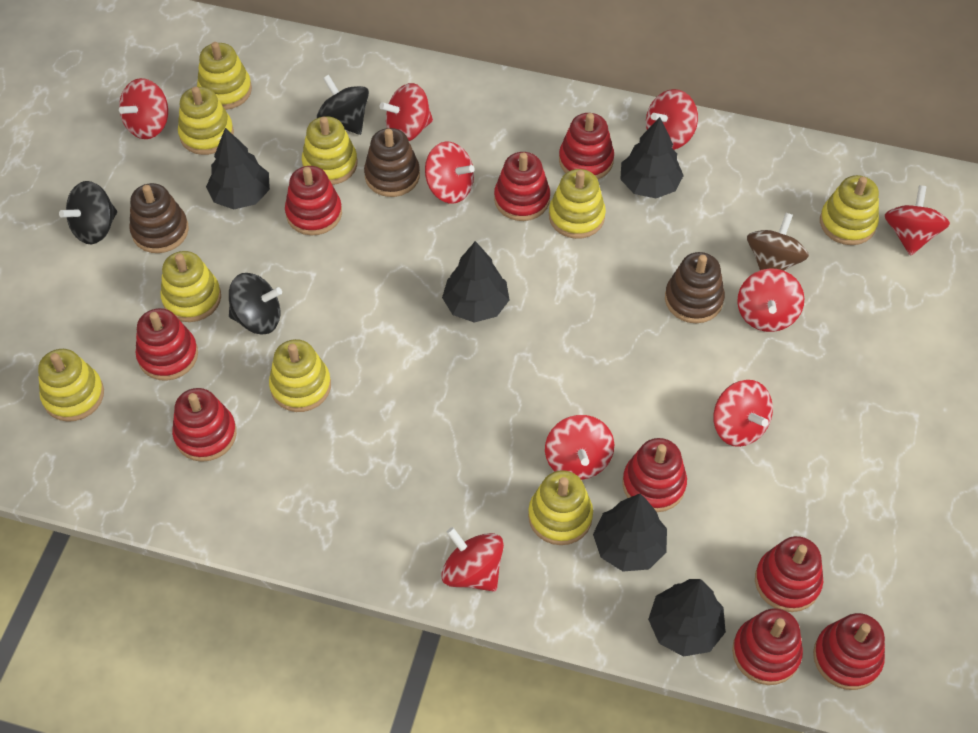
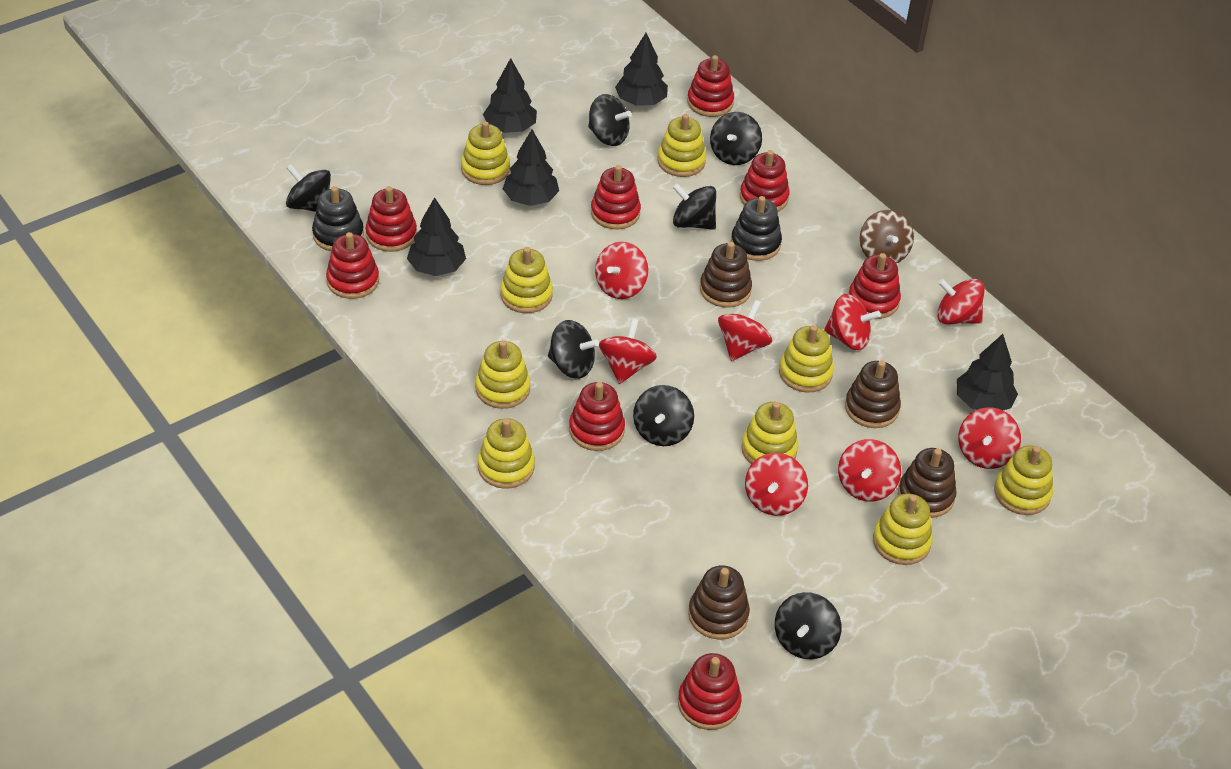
black spinning top: [59,181,117,244] [229,273,282,334] [317,75,369,135] = 3 -> [286,164,331,212] [548,320,599,379] [588,94,632,146] [633,385,694,446] [672,183,716,230] [710,112,762,165] [775,592,841,659] = 7
black stacking toy: none = 0 -> [312,186,364,251] [731,196,782,261] = 2
brown stacking toy: [129,183,189,253] [364,128,420,197] [665,252,725,323] = 3 -> [688,566,750,640] [700,242,752,308] [845,360,901,428] [898,448,957,518] = 4
red spinning top: [119,78,168,139] [380,83,433,141] [425,141,475,204] [441,527,504,592] [545,415,614,480] [646,89,698,150] [713,380,773,447] [737,268,804,332] [885,185,950,256] = 9 -> [595,242,648,299] [599,319,657,384] [718,300,772,361] [745,453,808,516] [824,294,881,350] [838,439,901,502] [937,279,985,324] [958,407,1021,469] = 8
red stacking toy: [136,308,198,381] [172,388,237,462] [285,166,342,235] [494,152,550,221] [559,113,614,179] [622,438,687,512] [732,608,803,685] [755,536,823,612] [813,613,885,690] = 9 -> [326,232,379,299] [366,186,417,252] [569,382,625,451] [591,165,641,229] [678,653,742,730] [687,55,734,117] [740,150,790,212] [848,253,901,319] = 8

